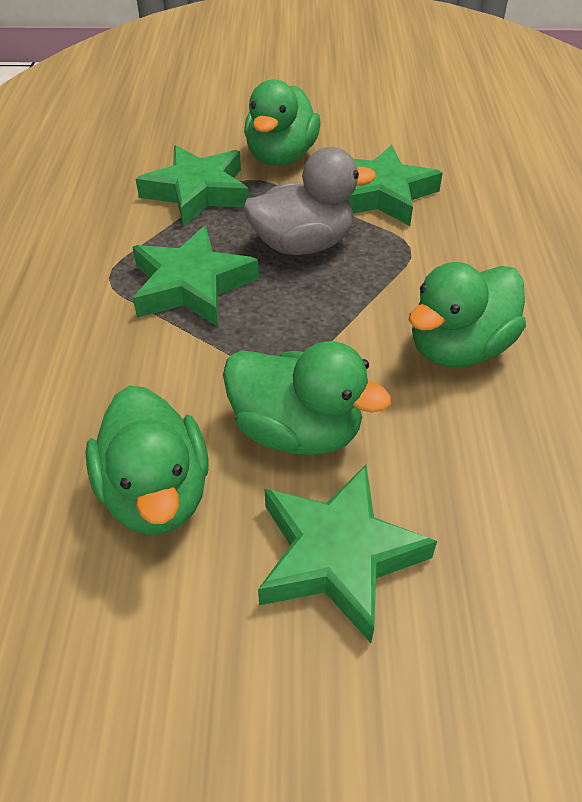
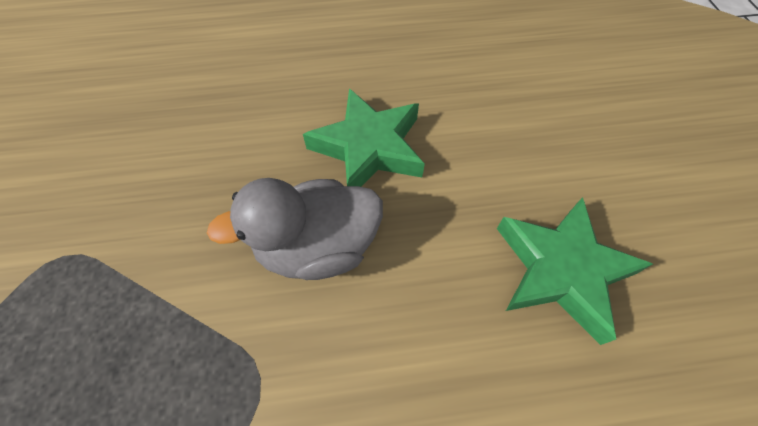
green duck: [85,385,209,535] [223,341,391,455] [244,79,320,166] [409,262,526,367] = 4 -> none = 0
green star: [132,226,259,327] [136,145,249,226] [258,465,437,643] [347,145,443,226] = 4 -> [303,88,425,187] [497,197,653,345] = 2

